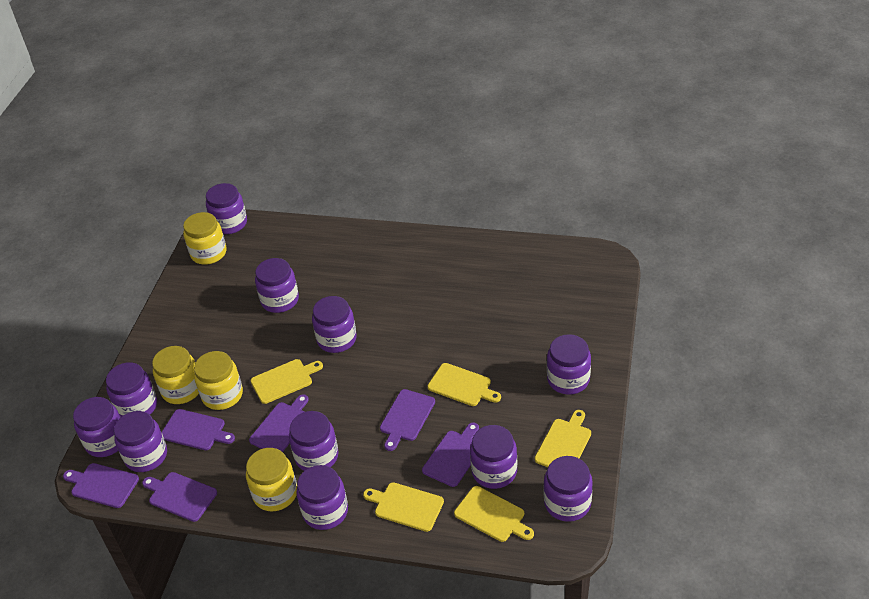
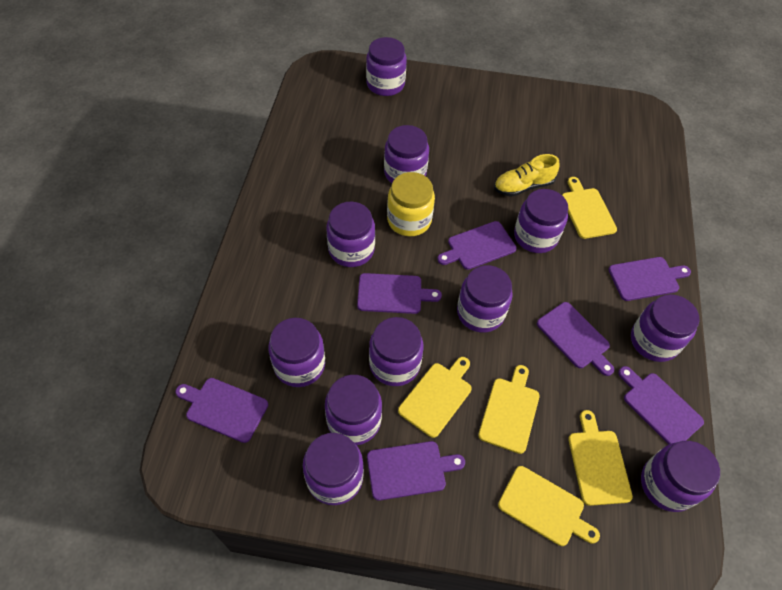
purple cutting board: [63,463,139,508] [142,472,217,522] [162,409,235,450] [249,394,309,452] [380,389,435,451] [422,422,479,487] = 6 -> [175,378,268,443] [357,273,442,314] [367,441,465,501] [437,221,517,270] [537,302,614,376] [608,257,691,301] [618,366,704,445] = 7
yellow jar: [152,346,199,404] [183,212,226,265] [194,351,243,410] [246,448,297,511] = 4 -> [387,172,435,236] = 1
yellow shoe: none = 0 -> [494,154,560,197] = 1

